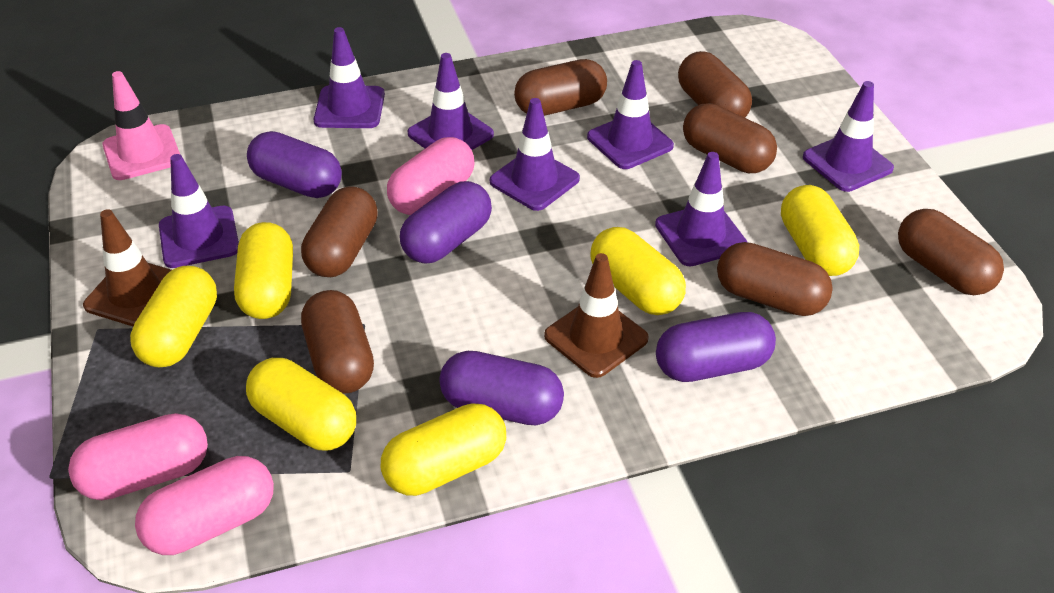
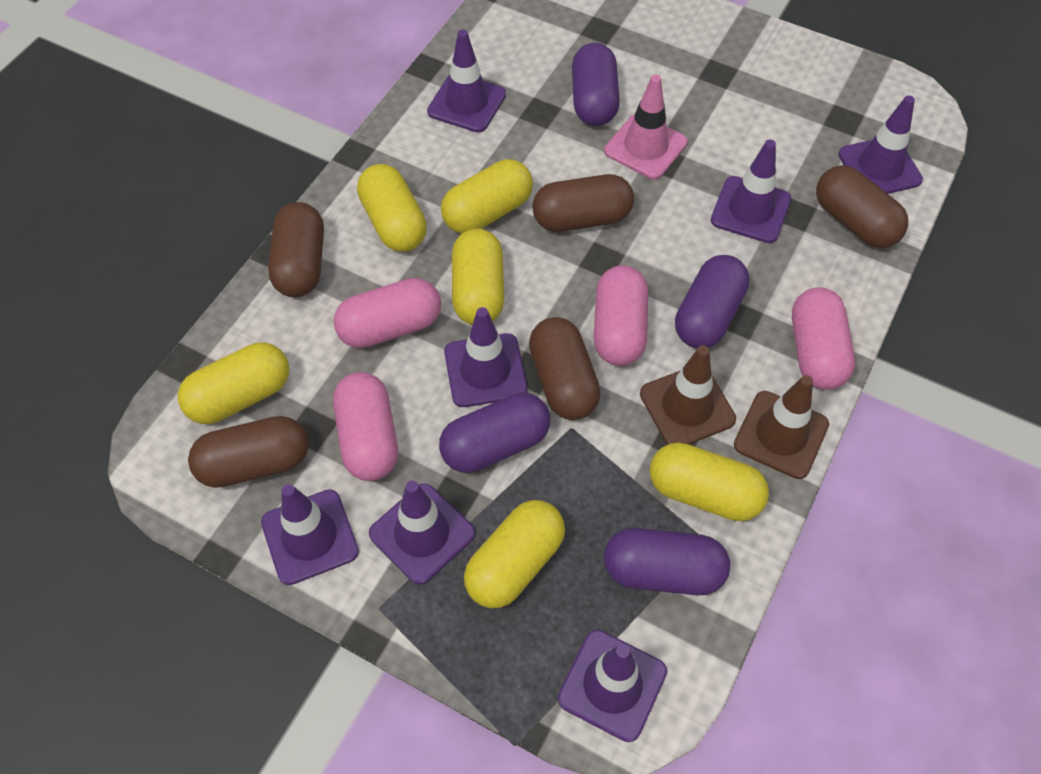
brown capsule: [301,186,378,277] [301,290,374,393] [514,59,607,116] [678,51,752,118] [683,103,777,173] [717,242,833,316] [898,209,1004,295] = 7 -> [188,416,309,488] [268,202,324,297] [529,317,601,420] [532,174,634,232] [816,165,908,248] = 5
pink capsule: [68,413,208,500] [135,456,274,555] [387,137,475,215] = 3 -> [333,372,398,481] [334,278,441,348] [594,265,648,366] [792,287,855,390] = 4

